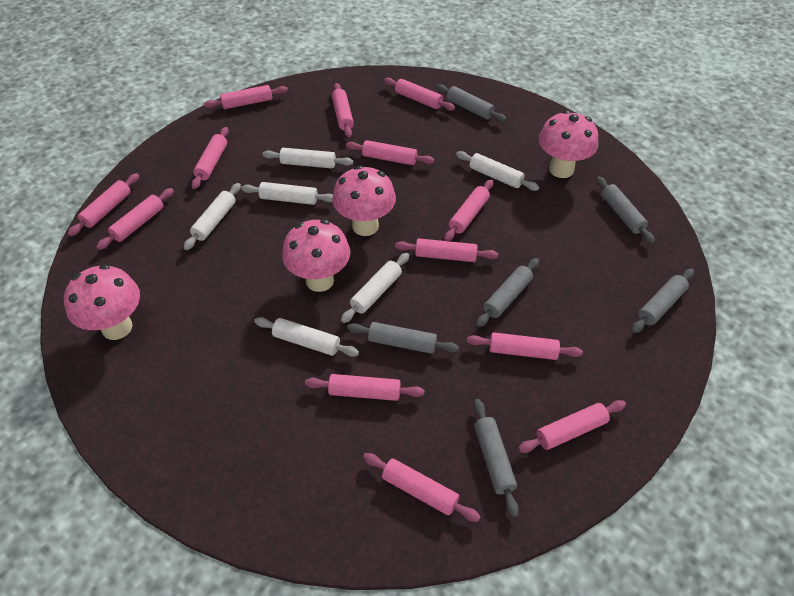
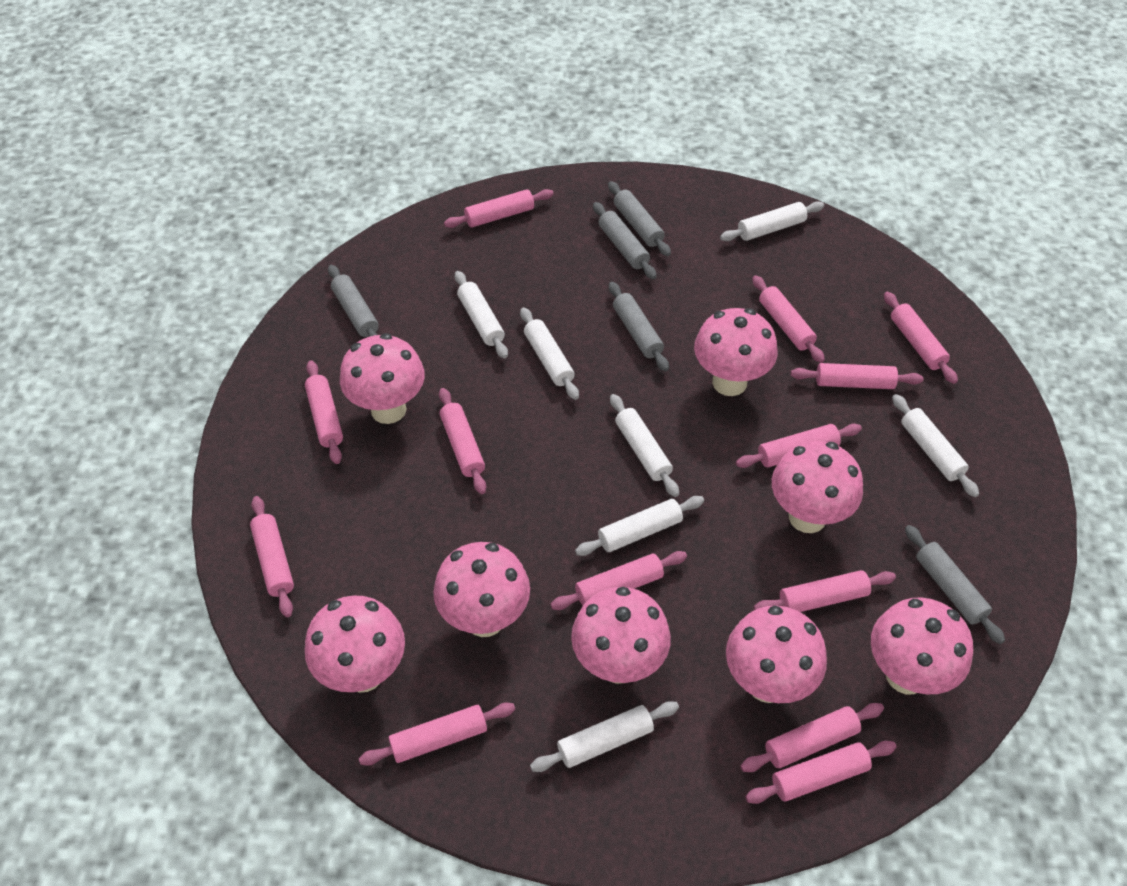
grey rolling pin: [347,322,459,354] [436,84,506,122] [474,399,519,517] [476,258,539,327] [596,176,655,243] [632,269,694,333] = 6 -> [328,265,379,337] [593,202,657,279] [608,181,671,256] [609,282,669,372] [905,525,1005,644] = 5
pink mushroom: [64,264,140,340] [282,219,350,292] [332,166,396,236] [539,110,598,178] = 4 -> [305,595,405,693] [340,333,425,424] [433,542,530,637] [571,587,671,684] [694,308,777,396] [726,606,827,703] [772,441,863,533] [871,598,973,694] = 8
white rolling pin: [183,183,241,250] [241,182,333,205] [254,317,359,357] [262,148,353,168] [341,253,409,323] [456,151,539,191] = 6 -> [455,271,508,359] [520,308,579,400] [530,701,679,772] [575,496,704,556] [610,394,679,497] [720,201,824,241] [892,394,979,497] = 7

